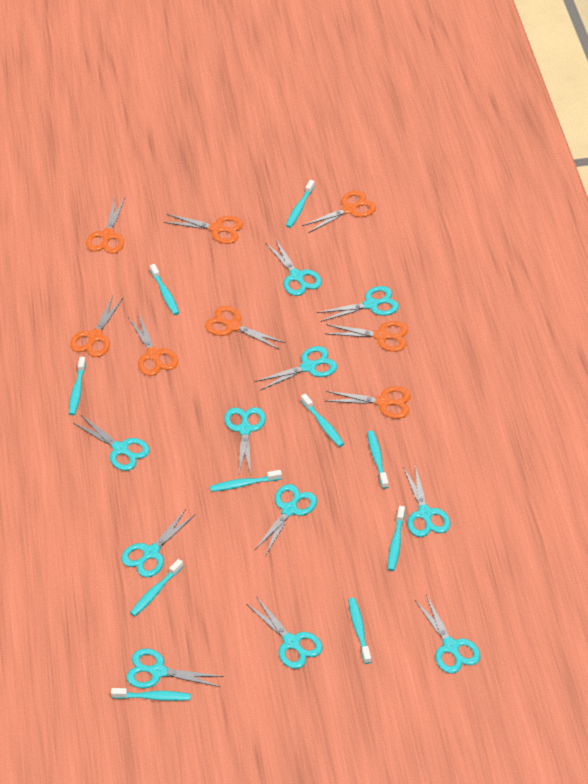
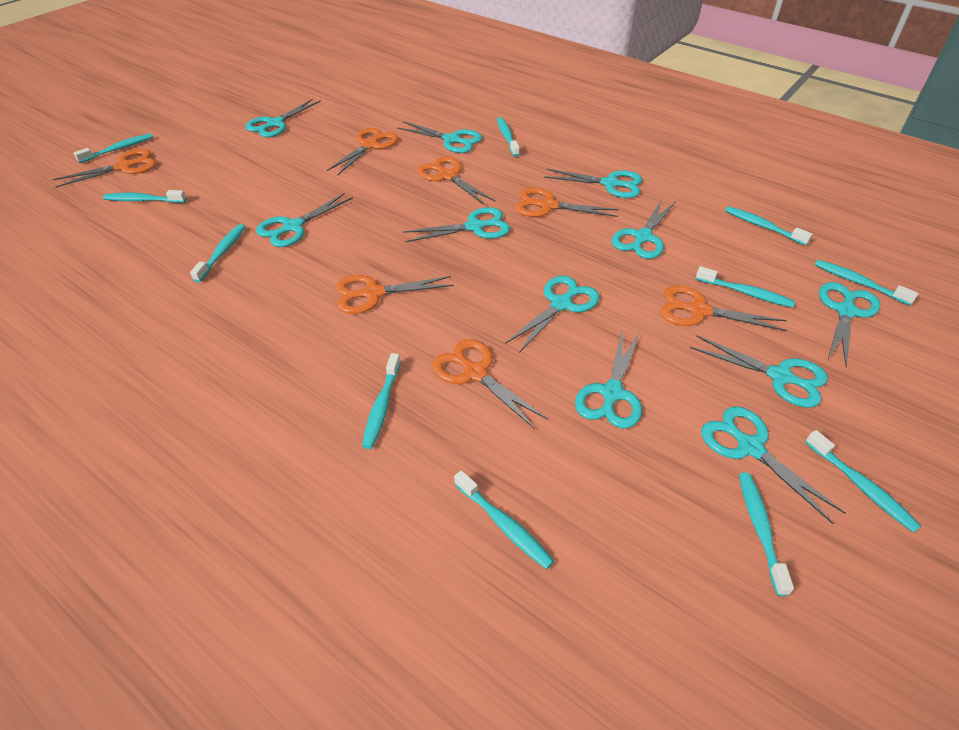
orange scissors: [70,296,123,357] [86,197,125,254] [128,314,178,376] [163,214,243,244] [205,306,285,350] [302,190,376,233] [325,321,408,352] [326,386,411,419] = 8 -> [52,149,156,188] [327,128,398,175] [335,275,454,314] [417,157,495,205] [432,339,548,429] [515,188,619,217] [660,286,787,331] = 7
turquoise toothbrush: [69,357,86,415] [111,688,191,701] [130,559,183,616] [150,264,179,315] [210,470,282,492] [286,180,315,228] [301,394,344,447] [348,598,371,664] [367,431,389,489] [388,506,405,571] = 10 -> [73,133,153,163] [103,190,186,203] [190,224,245,282] [362,353,401,449] [454,470,554,569] [497,117,520,157] [696,266,795,308] [725,206,813,246] [739,473,794,596] [805,430,921,533] [815,260,918,305] = 11

